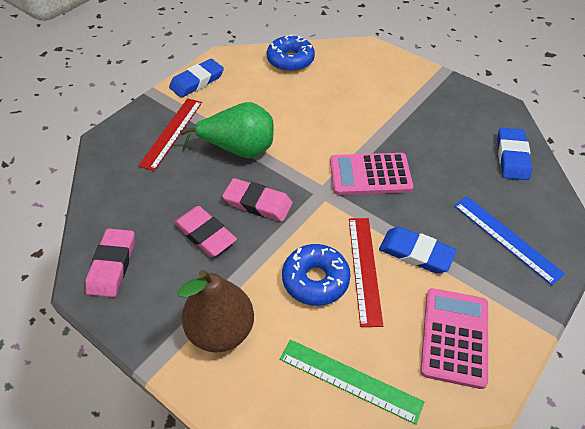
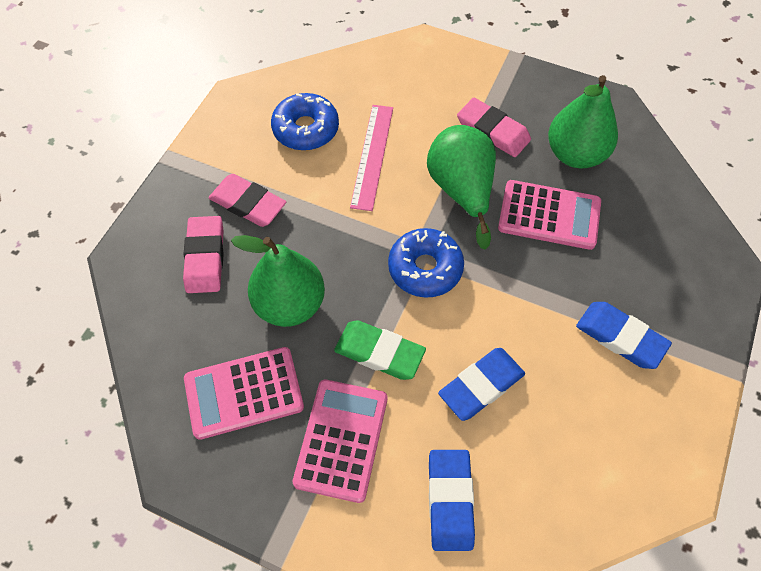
blue ruler: [454,196,565,285] = 1 -> none = 0
brown pear: [178,270,254,353] = 1 -> none = 0
green eraser: none = 0 -> [334,320,426,380] = 1
green pear: [180,102,273,158] = 1 -> [231,235,325,327] [427,125,496,249] [548,75,618,168] = 3
green ruler: [280,340,424,425] = 1 -> none = 0
pink calculator: [330,153,413,195] [420,288,488,389] = 2 -> [184,347,304,440] [293,380,387,503] [498,180,601,250] = 3
pink ruler: none = 0 -> [350,105,393,211] = 1
red ruler: [138,98,202,171] [349,218,383,327] = 2 -> none = 0

